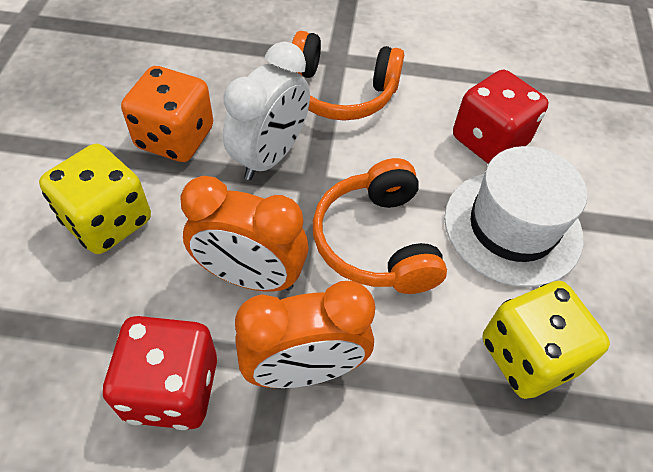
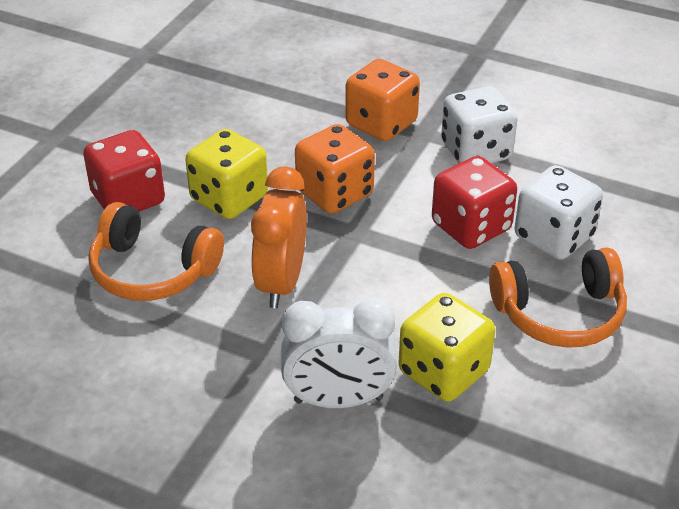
orange clock: [180,176,309,292] [235,281,375,388] = 2 -> [251,166,307,308] = 1
orange dice: [121,66,213,162] = 1 -> [295,124,375,214] [345,59,420,141] = 2
white dice: none = 0 -> [441,86,517,163] [515,165,603,260] = 2
white hat: [444,146,587,287] = 1 -> none = 0

